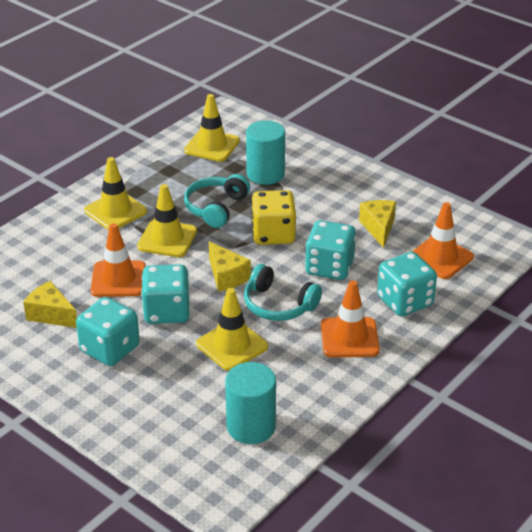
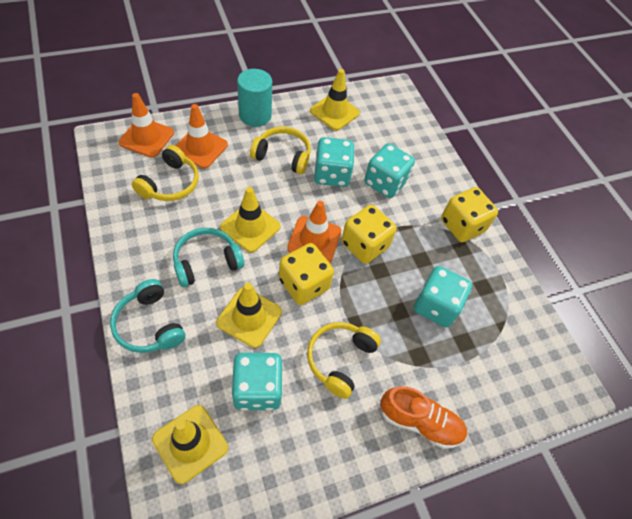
orange shoe: none = 0 -> [380,386,467,449] = 1
turquoise cylinder: [225,362,276,444] [246,120,285,185] = 2 -> [237,69,272,127] = 1
yellow cheese: [23,281,77,328] [209,241,251,292] [359,200,396,248] = 3 -> none = 0
yellow dice: [251,190,296,245] = 1 -> [279,243,334,305] [341,205,397,264] [441,187,498,242] = 3
yellow headphones: none = 0 -> [132,145,199,201] [250,126,311,174] [307,322,381,399] = 3

